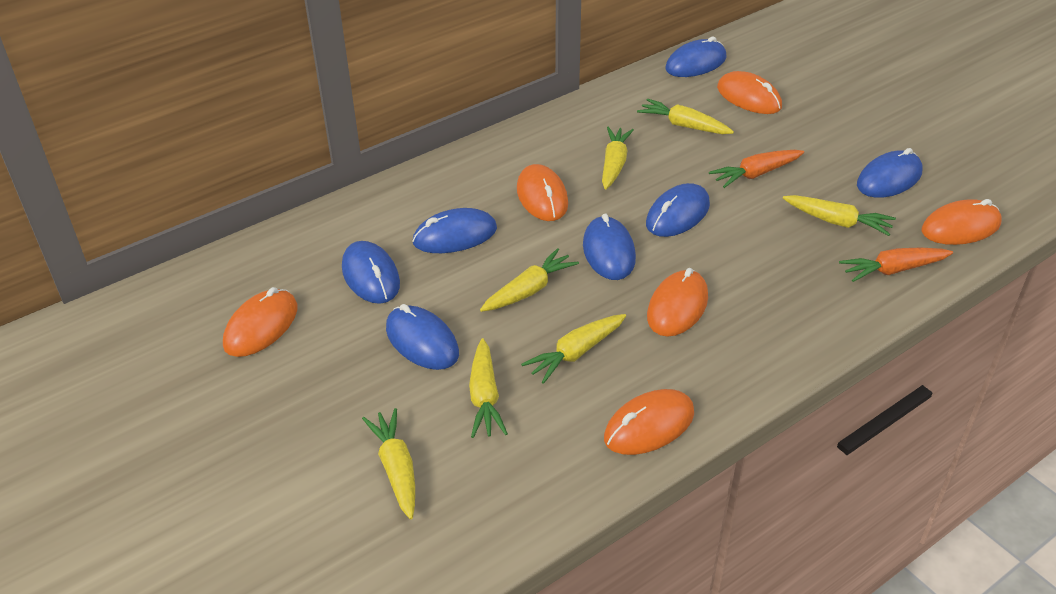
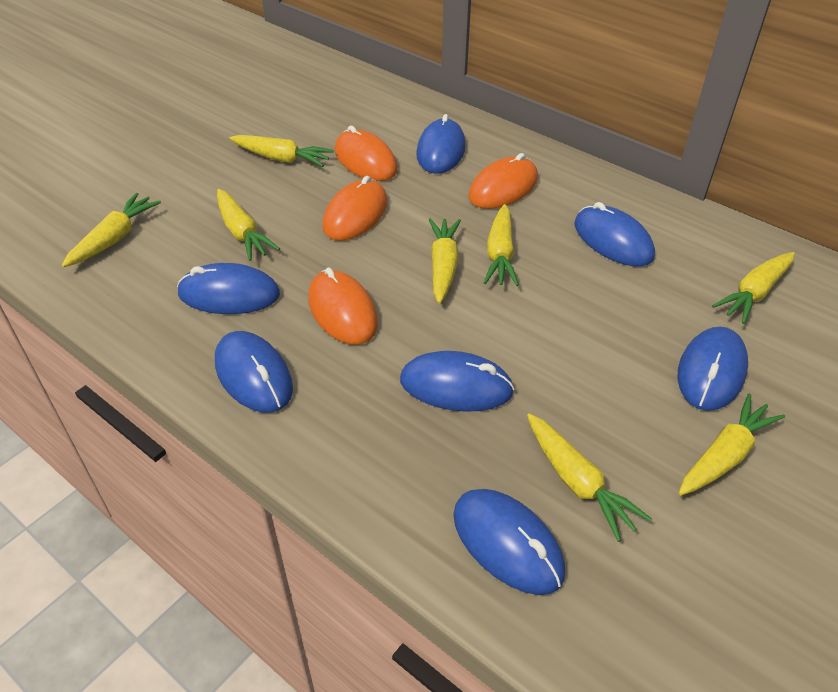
orange carrot: [709,150,804,188] [839,248,953,282] = 2 -> none = 0
orange mouse: [223,287,298,357] [517,164,568,221] [604,389,694,455] [647,268,708,337] [717,71,782,114] [922,199,1002,245] = 6 -> [308,267,378,345] [322,176,388,241] [335,125,397,181] [468,153,538,209] = 4
yellow carrot: [362,408,415,520] [469,338,508,438] [480,248,579,312] [521,314,626,384] [602,127,634,189] [637,99,734,134] [783,195,896,236] = 7 -> [62,193,161,268] [217,189,280,261] [229,135,334,167] [429,218,461,304] [483,204,519,286] [527,413,652,542] [679,394,785,496] [712,252,795,324] = 8

